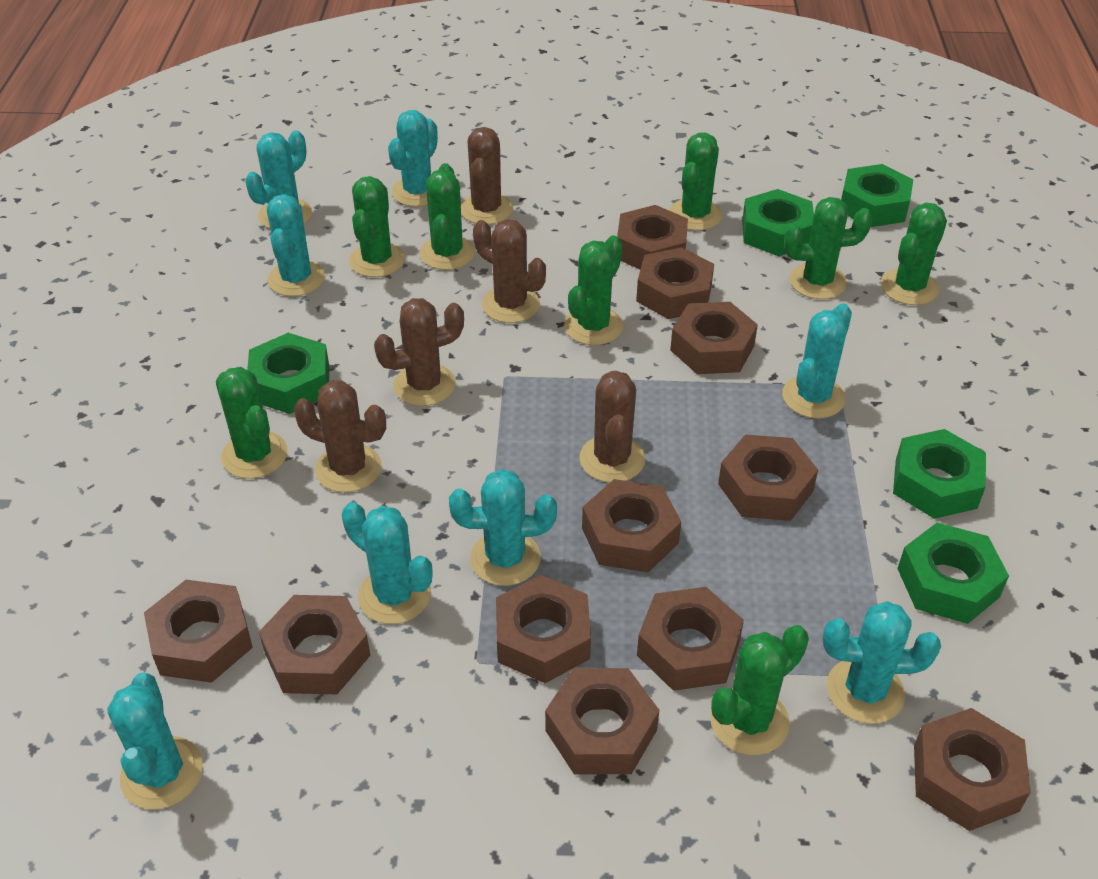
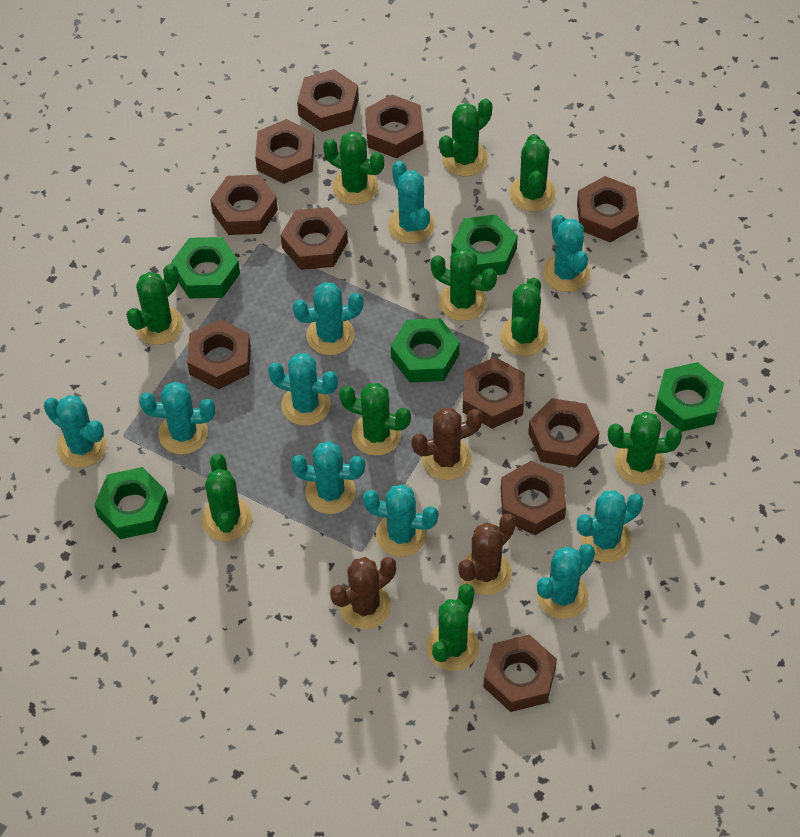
brown cactus: [294,380,386,492] [374,298,464,406] [461,127,513,225] [473,219,546,323] [579,371,645,483] = 5 -> [330,557,396,629] [412,408,483,480] [458,514,516,595] = 3
green cactus: [216,367,288,479] [349,176,405,277] [420,163,475,270] [564,235,623,345] [669,133,722,231] [710,625,809,755] [784,197,873,299] [881,203,947,305] = 8 -> [126,264,183,345] [201,454,252,541] [323,131,384,205] [339,383,411,456] [427,584,479,671] [431,248,497,321] [439,99,492,177] [500,278,548,356] [509,134,556,212] [608,412,682,485] = 10
turquoise cactus: [107,673,203,810] [245,131,312,229] [267,194,325,297] [342,502,433,624] [388,110,438,207] [449,469,557,586] [782,303,852,419] [823,601,941,724] = 8 -> [44,395,107,468] [139,382,215,454] [268,353,338,426] [291,441,365,514] [292,282,363,355] [363,484,438,557] [388,161,435,244] [537,544,595,619] [543,215,590,292] [577,490,643,563] = 10

